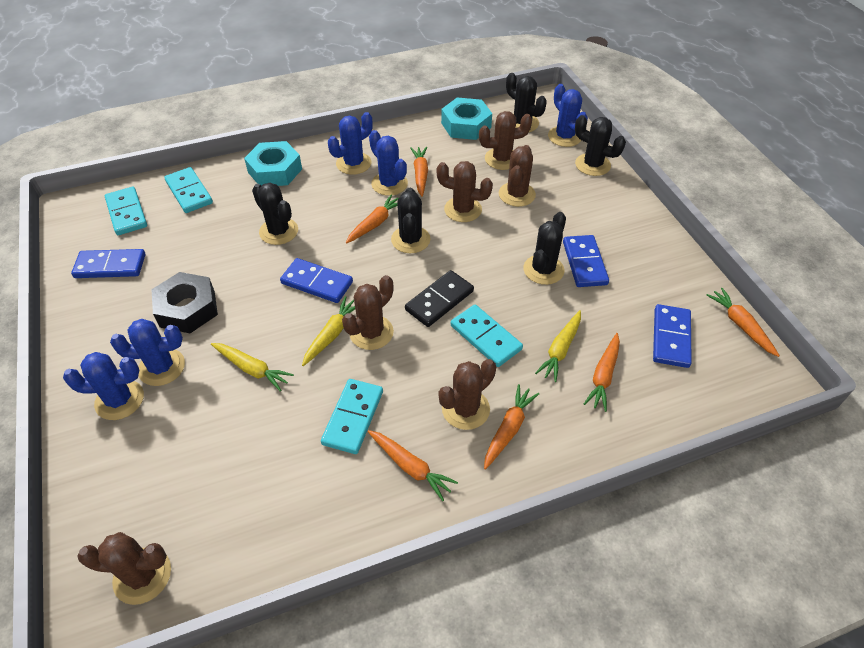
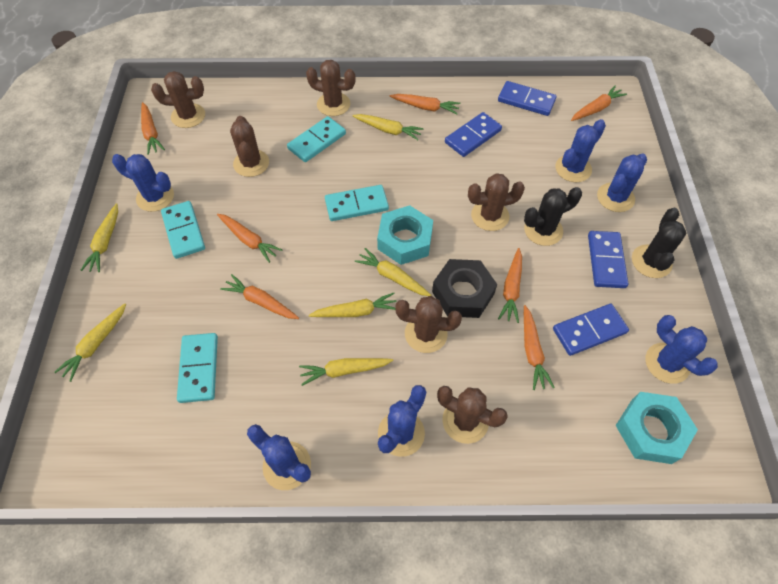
black cactus: [252,183,298,245] [391,188,431,253] [506,73,547,132] [523,212,566,285] [575,115,626,176] = 5 -> [524,187,582,246] [632,208,686,278] = 2
black domino: [405,270,474,327] = 1 -> none = 0
blue cactus: [63,352,144,420] [110,319,185,386] [328,112,373,175] [369,130,408,196] [548,84,588,147] = 5 -> [112,154,174,212] [247,424,311,490] [378,385,426,457] [556,119,606,182] [597,153,647,212] [645,315,718,384] = 6
orange carrot: [346,194,399,244] [368,430,458,501] [410,147,428,197] [484,384,539,470] [584,333,620,412] [706,288,780,357] = 6 -> [141,102,165,155] [217,214,282,263] [220,274,299,319] [390,94,460,114] [498,248,522,323] [524,305,555,390] [571,85,627,121] = 7
yellow carrot: [211,343,294,391] [302,296,355,366] [535,310,581,382] = 3 -> [54,304,126,382] [80,203,118,272] [299,358,393,386] [309,293,396,317] [353,114,423,140] [354,248,431,296] = 6

